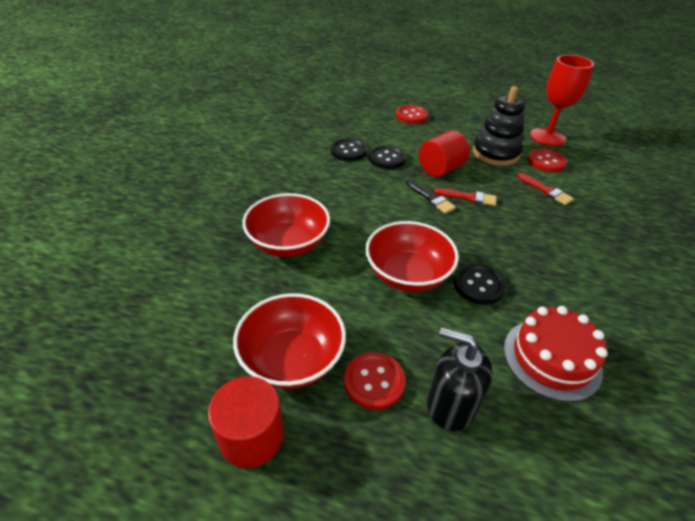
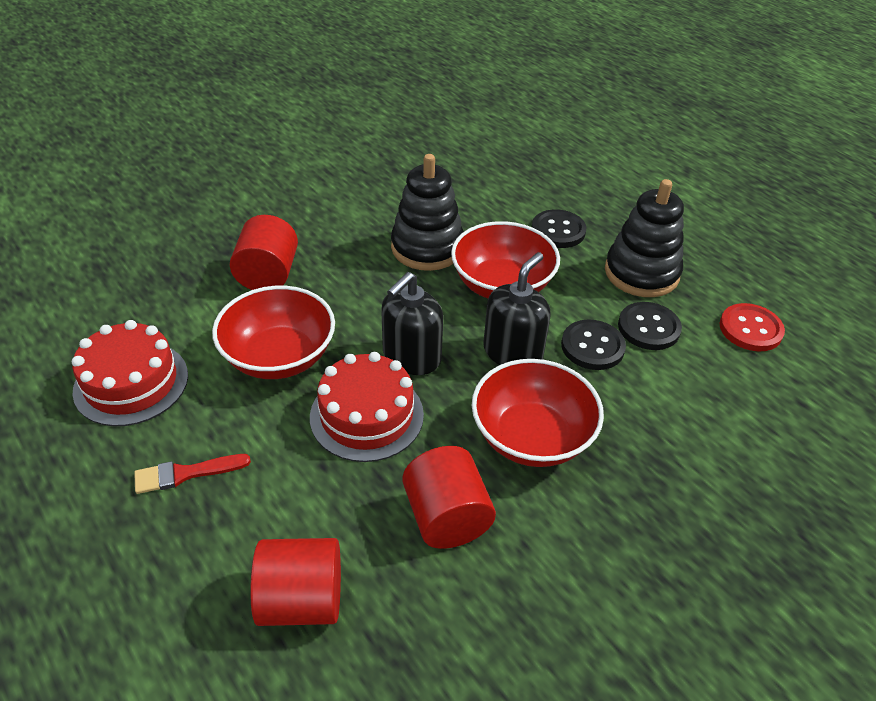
black brush: [406,179,456,214] = 1 -> none = 0
black soap dispenser: [427,327,492,431] = 1 -> [381,272,443,375] [483,252,551,365] = 2
black stacking toy: [473,86,525,166] = 1 -> [391,154,464,271] [605,179,684,297] = 2
red brush: [434,188,497,206] [517,173,574,205] = 2 -> [134,454,251,494] = 1
red button: [344,352,405,410] [396,105,428,124] [527,149,567,172] = 3 -> [719,303,785,352] = 1
red cake: [504,306,608,402] = 1 -> [72,320,188,426] [310,352,424,462] = 2
red cylinder: [208,376,284,468] [419,130,470,177] = 2 -> [230,215,298,290] [250,538,341,626] [402,446,496,549] = 3
red goblet: [530,55,594,146] = 1 -> none = 0

